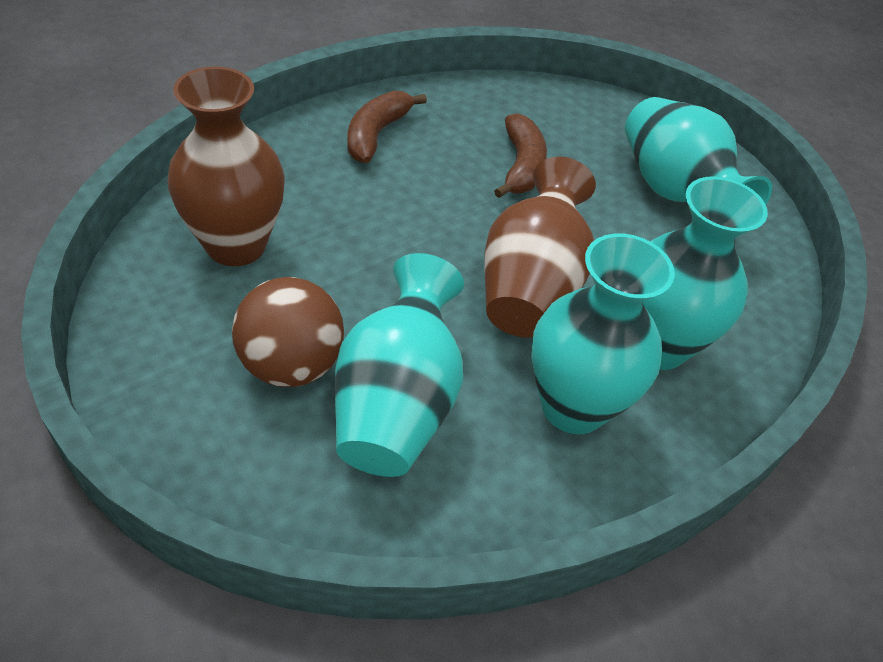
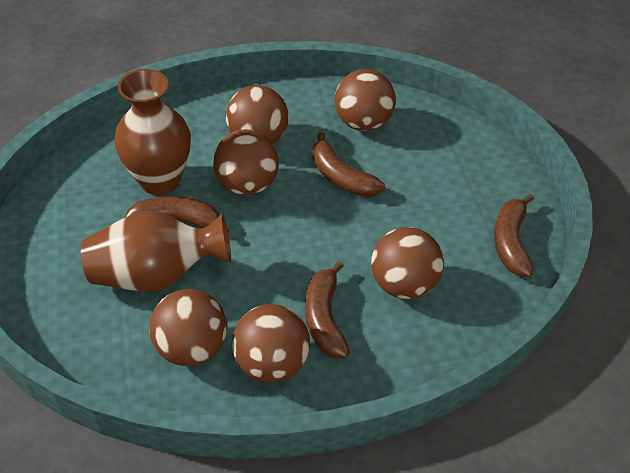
brown ball: [232,277,344,387] = 1 -> [149,289,227,366] [213,130,279,196] [226,85,288,144] [232,304,310,383] [335,69,396,131] [371,227,444,299] = 6
brown banana: [347,91,427,163] [494,113,547,198] = 2 -> [125,196,229,233] [305,261,350,358] [313,132,385,197] [494,194,534,277] = 4
turquoise vase: [335,253,464,477] [531,233,675,434] [625,97,772,204] [642,176,768,370] = 4 -> none = 0

